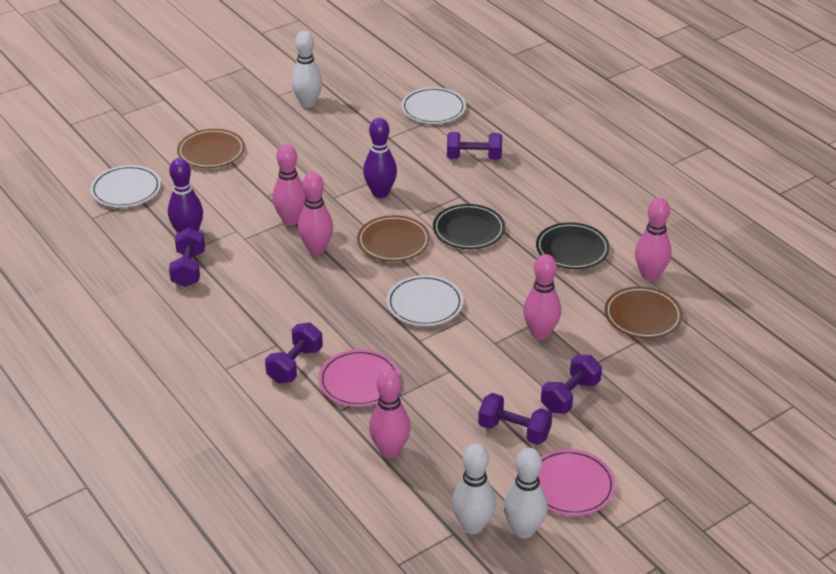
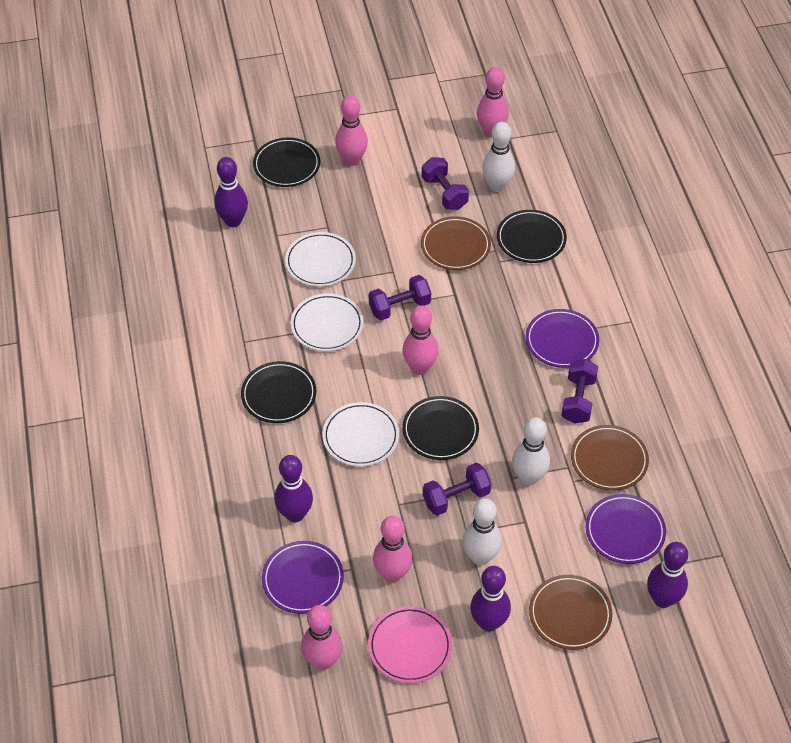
black plate: [433,204,505,249] [536,222,610,269] = 2 -> [241,361,316,423] [253,138,320,187] [402,396,479,460] [497,210,567,263] = 4
pink plate: [318,349,400,407] [538,449,616,516] = 2 -> [368,606,452,683] = 1
purple bowling pin: [168,158,203,233] [363,118,397,198] = 2 -> [214,157,248,227] [274,455,313,522] [470,566,511,632] [647,542,688,608] = 4
purple dumbbell: [169,228,205,287] [265,323,323,384] [447,132,502,160] [478,393,552,445] [541,355,602,414] = 5 -> [369,275,431,320] [422,157,469,210] [423,463,491,516] [561,359,598,424] = 4
purple plate: none = 0 -> [262,541,344,614] [526,309,599,368] [586,494,666,564] = 3

